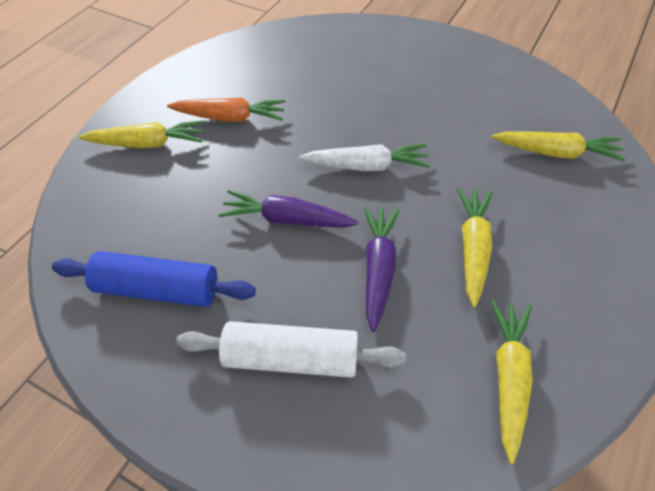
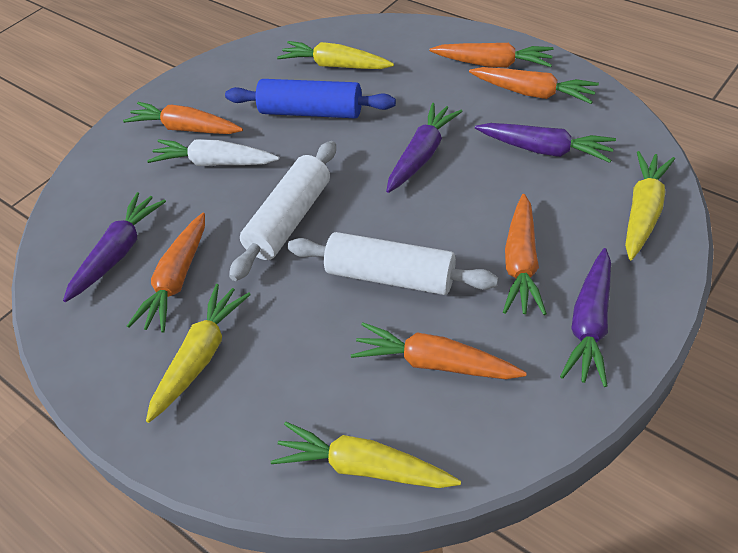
orange carrot: [167,97,286,122] = 1 -> [123,102,243,134] [127,213,205,333] [351,322,527,379] [429,43,554,68] [469,67,599,104] [503,194,547,315] = 6
purple carrot: [218,190,359,228] [364,206,400,332] = 2 -> [63,192,166,302] [386,103,463,193] [475,123,616,163] [560,248,611,387] = 4
white rolling pin: [176,321,406,378] = 1 -> [229,141,336,281] [287,232,498,295] = 2

